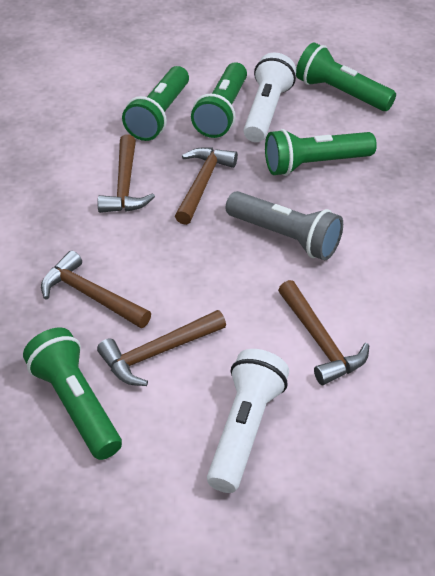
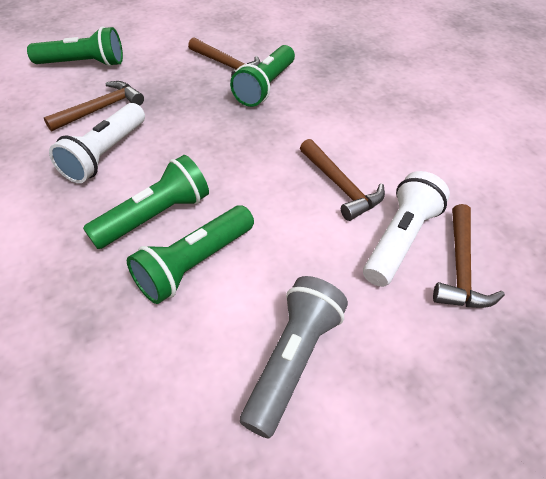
brown hammer: [41,250,151,328] [97,310,226,386] [98,134,155,213] [175,147,238,225] [278,280,369,385] = 5 -> [44,81,144,132] [188,37,261,77] [300,139,385,221] [433,204,505,308] = 4
green flashlight: [23,328,122,460] [122,66,189,141] [191,63,247,138] [265,129,377,176] [296,42,396,111] = 5 -> [27,26,123,67] [83,155,209,249] [127,205,254,304] [230,45,295,107] = 4

